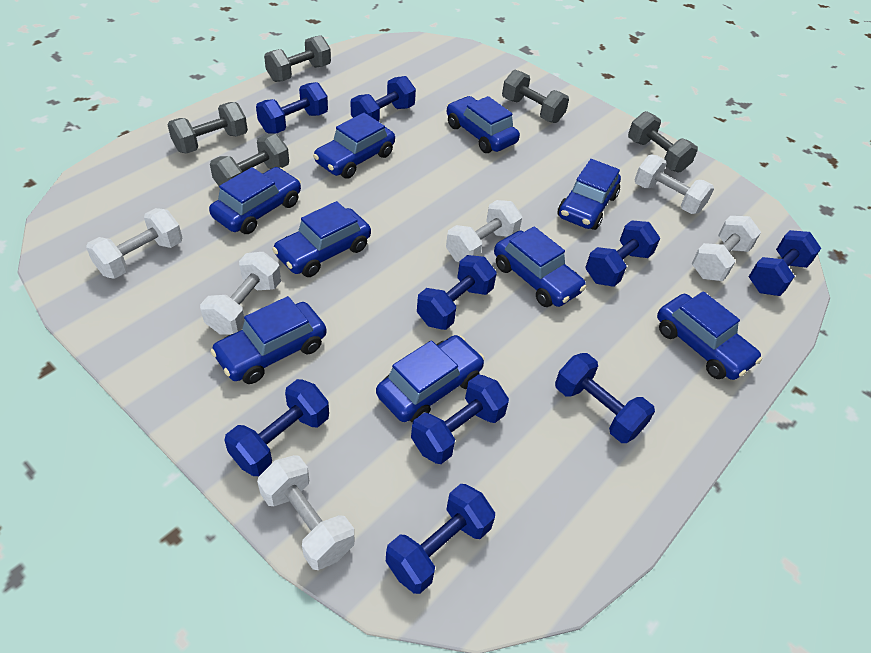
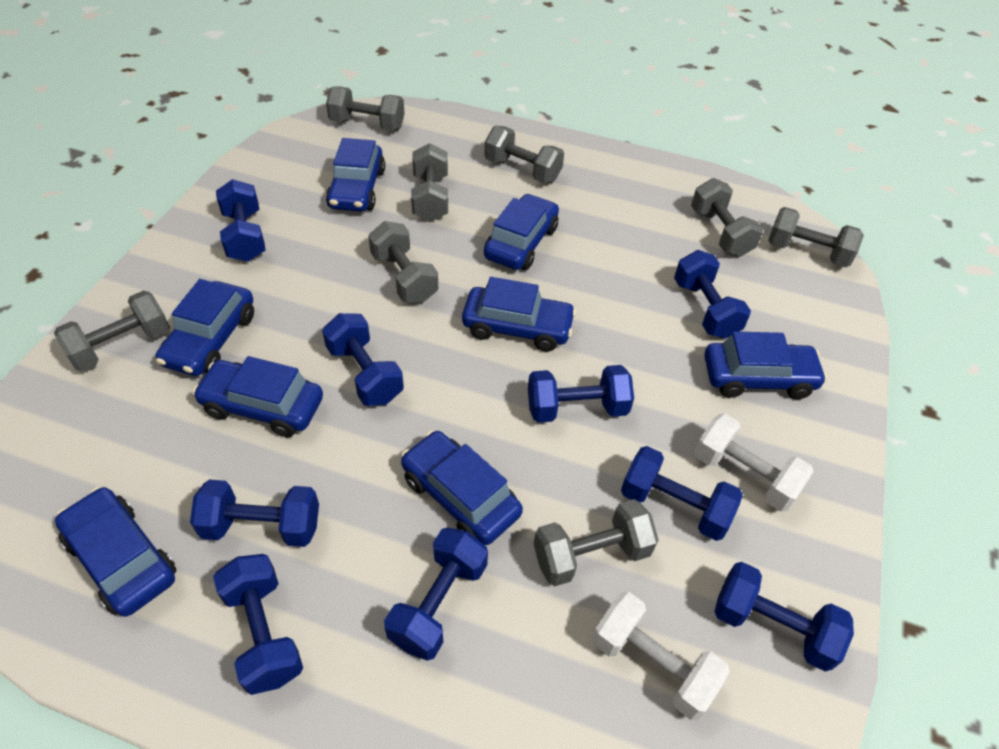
blue car: [209,167,301,234] [210,296,327,384] [272,201,371,277] [313,113,395,179] [376,335,485,423] [447,96,520,153] [494,227,586,307] [557,159,621,230] [657,291,762,380] = 9 -> [55,487,177,617] [156,279,254,376] [192,356,323,437] [326,138,385,211] [401,430,523,545] [462,277,576,352] [484,194,559,270] [704,331,827,399] = 8
grey dumbbell: [167,102,248,154] [210,134,289,186] [264,35,331,82] [502,70,569,123] [628,111,698,172] = 5 -> [54,291,170,371] [326,86,405,131] [368,221,438,303] [411,143,448,221] [484,126,564,183] [534,499,659,586] [691,178,763,257] [769,207,864,267] = 8
white dumbbell: [86,208,182,279] [200,252,281,335] [257,455,354,570] [446,200,522,262] [634,154,714,214] [692,216,761,281] = 6 -> [592,592,729,720] [694,413,813,512] = 2

